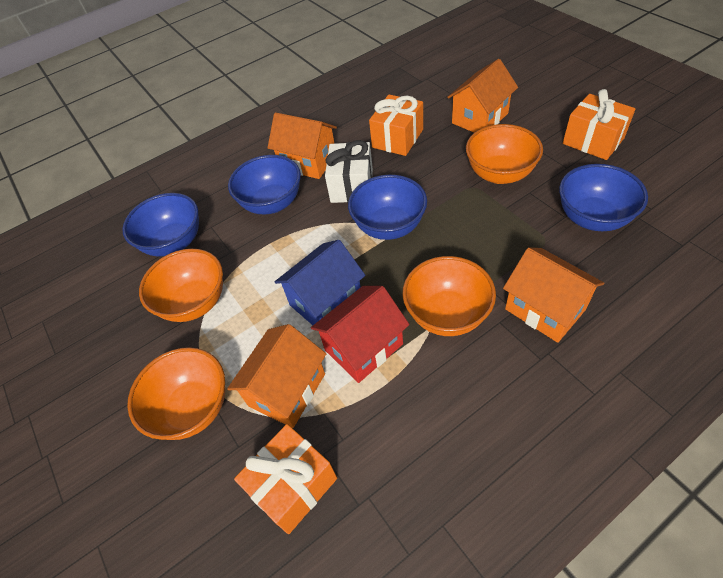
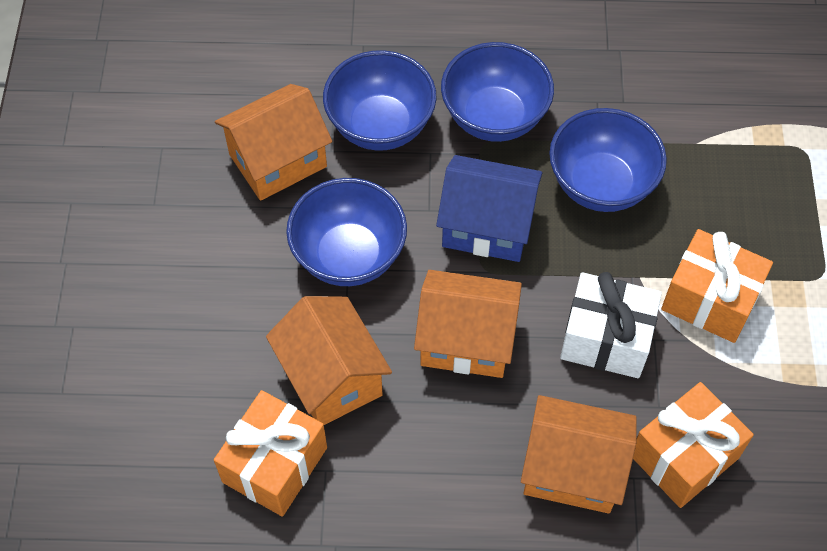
orange bowl: [127,347,225,440] [139,249,223,322] [402,256,496,336] [466,124,543,184] = 4 -> none = 0
red house: [311,286,410,383] = 1 -> none = 0

